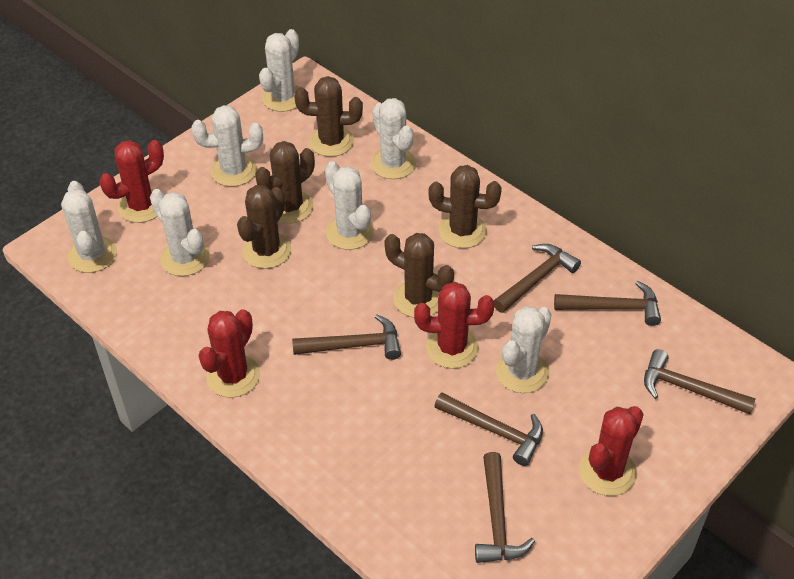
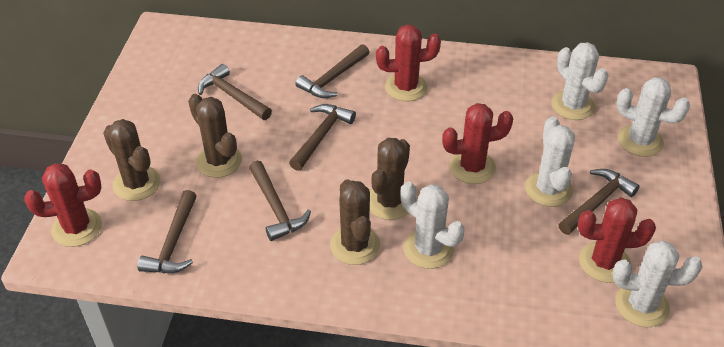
brown cactus: [237,185,291,269] [255,141,315,224] [294,76,363,157] [384,233,454,318] [429,165,502,248] = 5 -> [103,119,161,201] [188,94,242,178] [330,179,381,265] [370,138,410,220] = 4
white cactus: [61,181,117,273] [150,189,210,276] [192,105,263,187] [259,29,299,112] [325,161,374,250] [370,98,416,179] [496,306,552,393] = 7 -> [400,181,465,269] [525,116,575,207] [552,42,609,120] [613,241,702,327] [616,77,690,157] = 5

